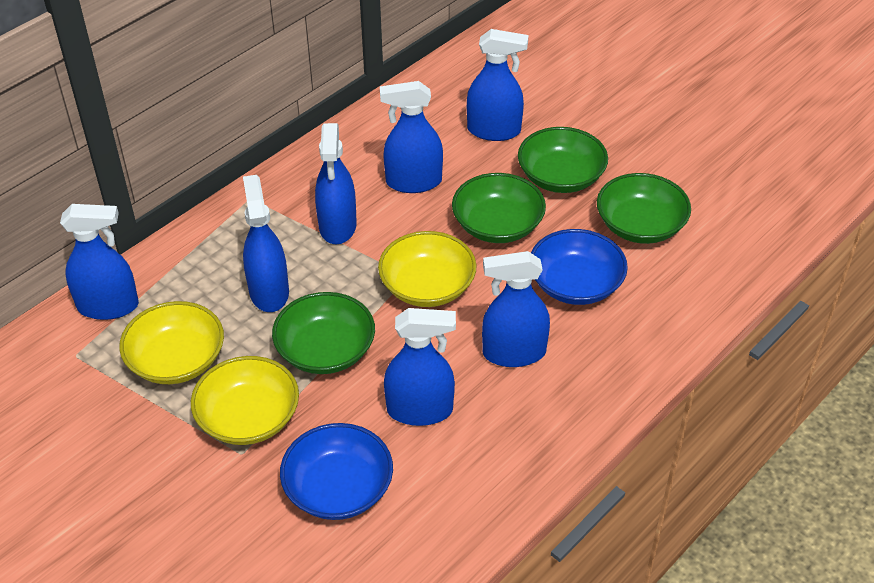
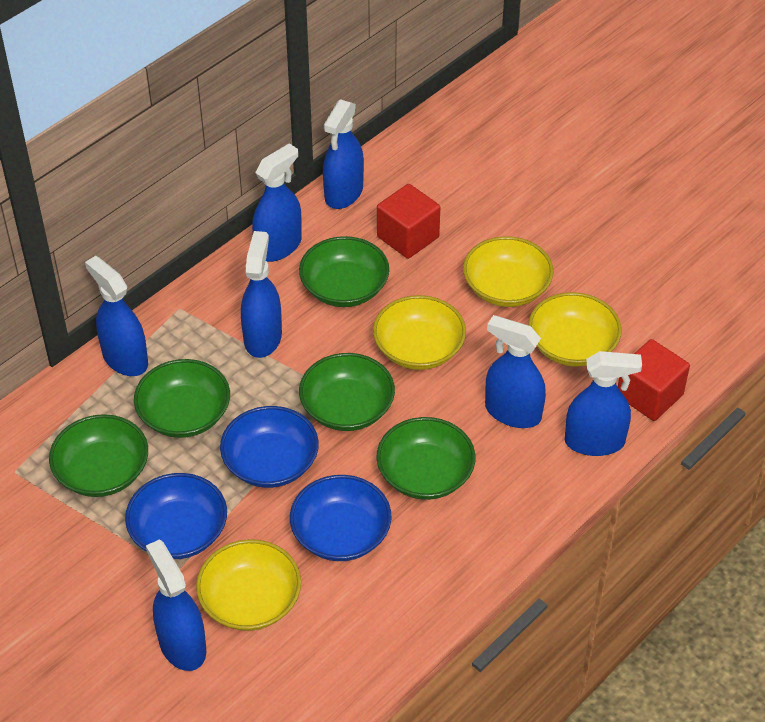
blue bowl: [280,423,393,520] [531,229,628,305] = 2 -> [125,473,227,559] [220,406,319,488] [290,475,392,561] = 3
green bowl: [272,292,375,374] [452,173,546,243] [518,127,608,193] [597,173,691,244] = 4 -> [49,414,148,497] [134,359,230,438] [299,236,389,307] [299,353,395,431] [376,417,475,500] = 5
red cube: none = 0 -> [377,184,440,259] [618,339,690,421] = 2
yellow bowl: [119,301,224,384] [191,356,299,445] [378,231,477,307] = 3 -> [196,539,301,631] [373,295,466,370] [463,236,554,307] [528,292,622,367] = 4

